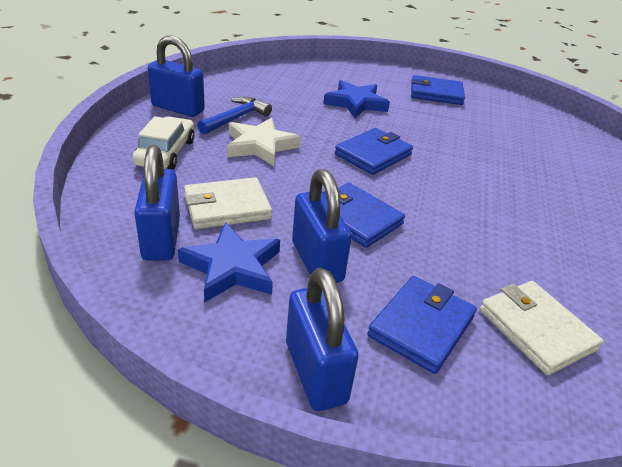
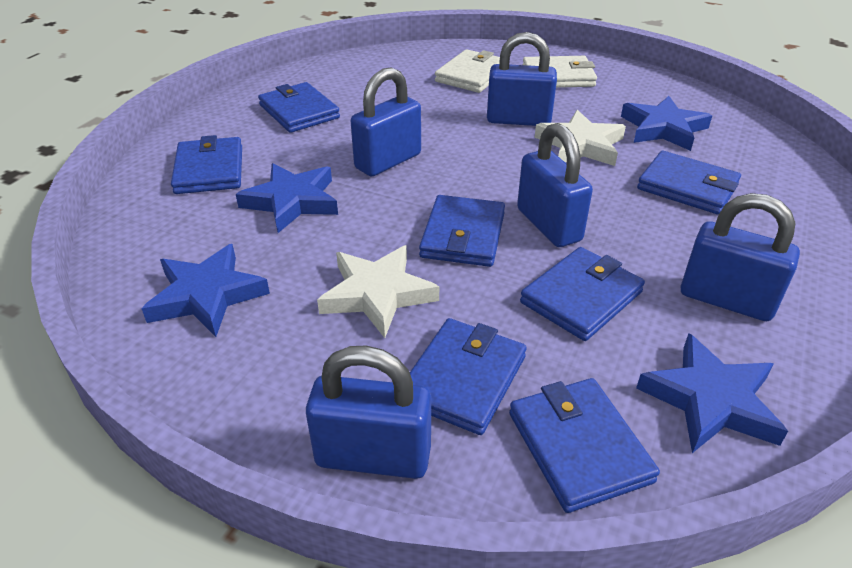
blue hammer: [197,97,272,134] = 1 -> none = 0
blue padlock: [134,145,180,261] [148,35,205,117] [286,268,359,411] [292,169,352,283] = 4 -> [306,345,431,479] [351,67,421,177] [487,32,557,126] [517,123,593,247] [681,193,800,321] = 5
blue star: [178,222,280,303] [323,80,390,118] = 2 -> [141,244,270,337] [236,163,338,233] [621,96,712,151] [636,333,788,453] = 4
blue wallet: [324,183,405,248] [335,128,413,175] [367,276,477,374] [411,75,465,105] = 4 -> [171,135,242,194] [258,82,340,133] [410,318,527,435] [419,195,505,267] [509,378,660,513] [520,247,645,341] [637,151,741,215] = 7
white car: [132,116,195,170] = 1 -> none = 0
white star: [227,118,301,166] = 1 -> [317,245,439,338] [535,110,626,166] = 2

